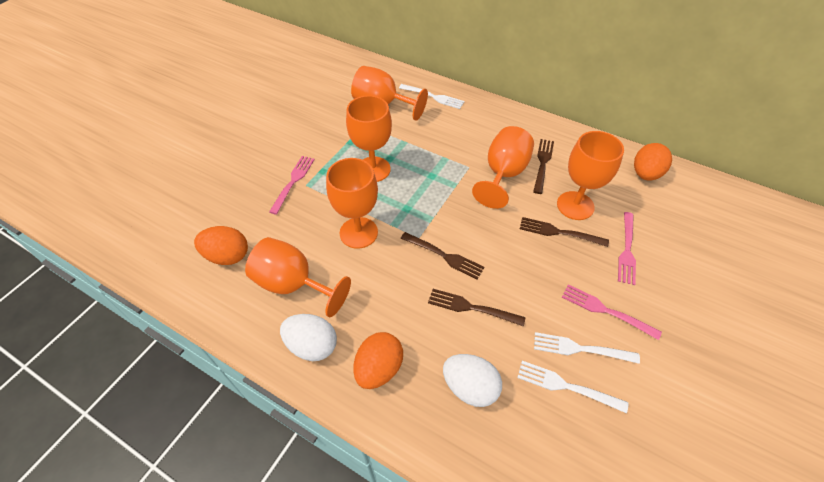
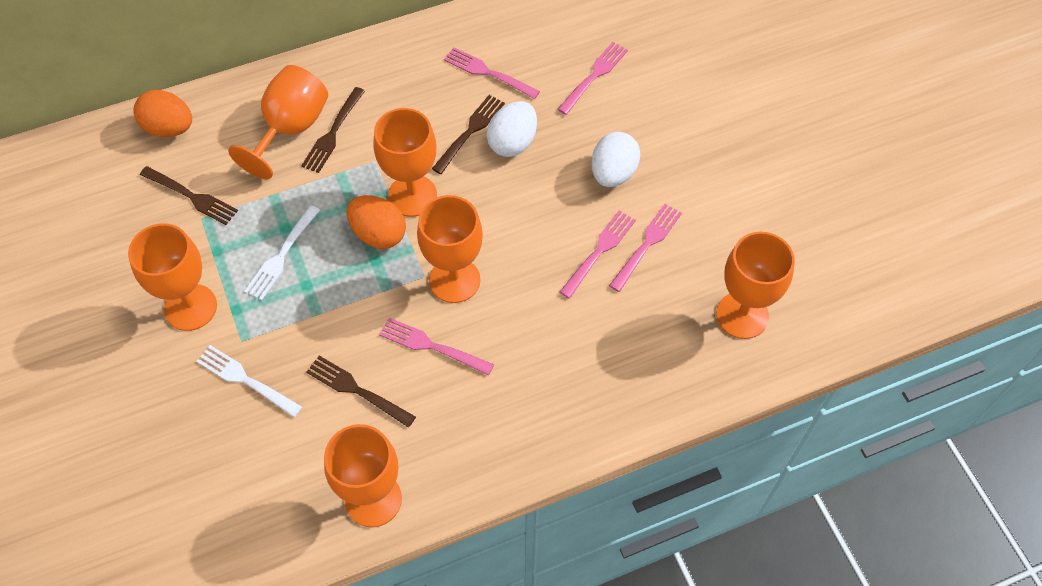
orange egg: [194,226,248,265] [353,332,403,389] [634,143,672,181] = 3 -> [133,90,192,137] [347,195,406,249] = 2
pink fork: [269,156,315,215] [562,284,662,340] [618,212,636,285] = 3 -> [379,318,494,375] [444,47,540,99] [557,42,628,115] [560,210,636,299] [609,204,682,292] = 5
white fork: [399,84,464,109] [517,361,628,413] [534,332,640,364] = 3 -> [196,345,302,418] [244,205,320,300] = 2

